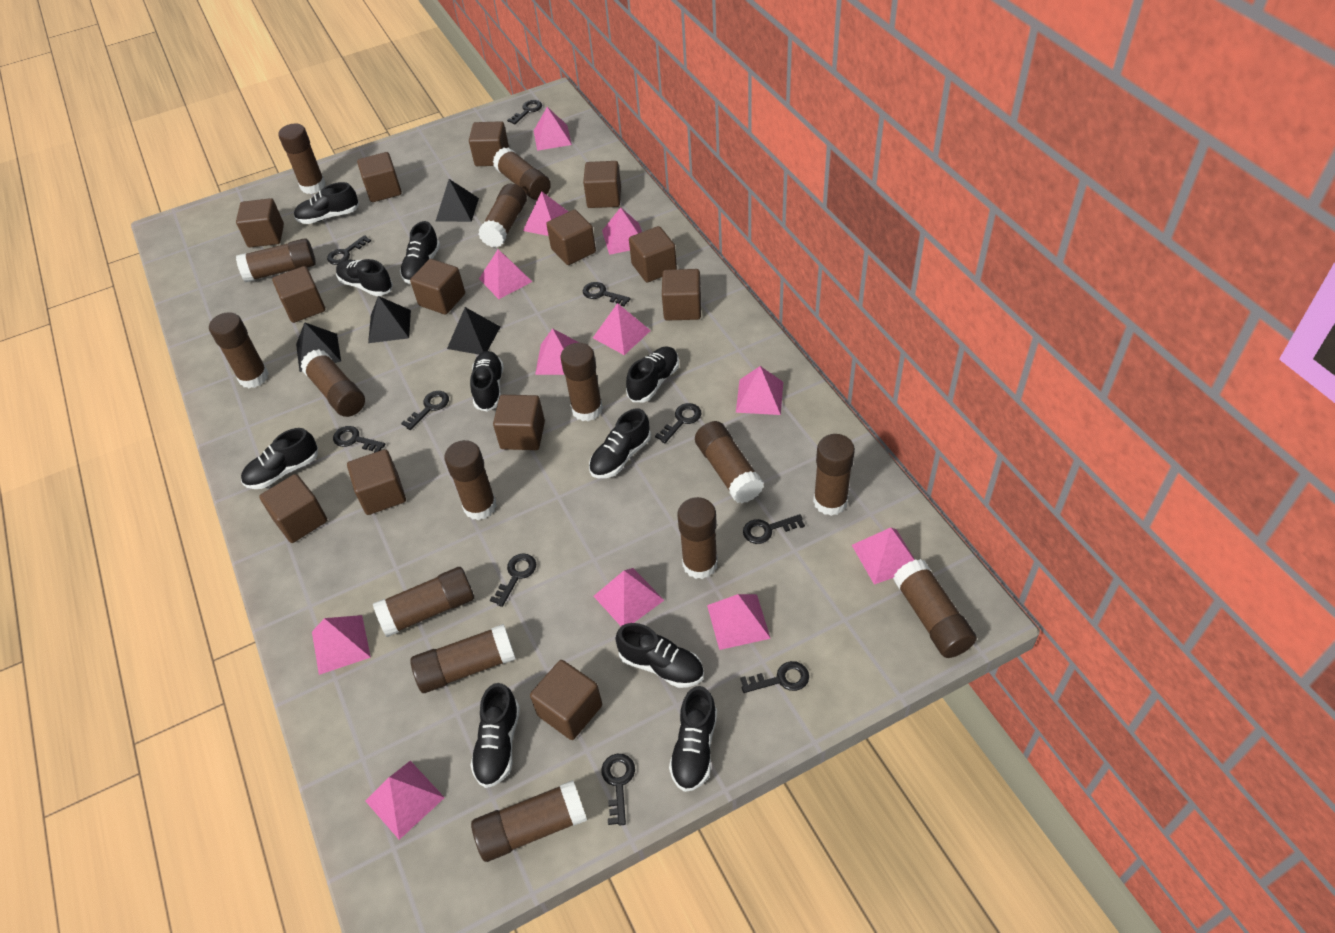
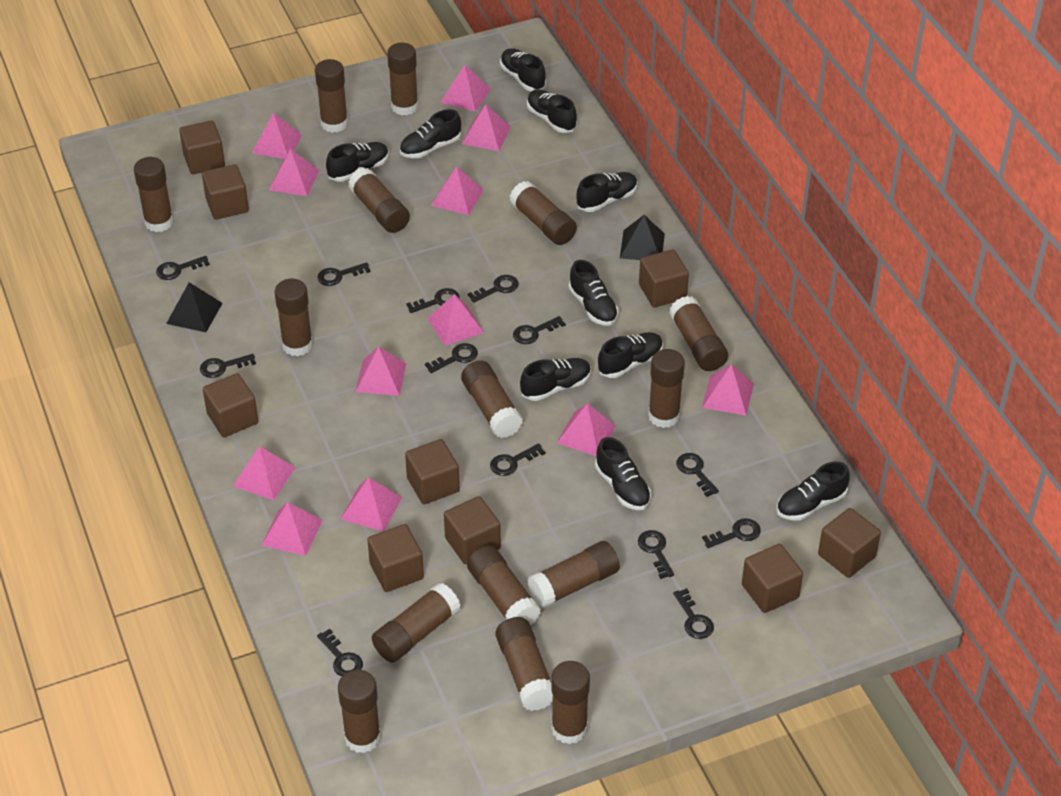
black key: [327,235,371,265] [333,426,385,453] [401,391,449,430] [490,553,536,607] [507,100,542,124] [583,282,631,306] [601,754,635,826] [655,403,702,443] [740,661,809,693] [743,514,805,544] = 10 -> [156,256,210,280] [200,354,256,378] [317,262,371,286] [317,629,363,677] [406,288,460,313] [425,343,478,373] [468,275,519,303] [490,443,545,476] [513,316,565,344] [638,530,674,579] [673,588,714,639] [676,453,719,497] [702,518,761,548] = 13
black pyramid: [296,322,341,372] [368,296,411,343] [436,179,479,222] [447,307,500,355] = 4 -> [166,282,223,332] [620,215,665,260] = 2
brown cube: [236,198,284,247] [259,474,327,543] [272,266,325,323] [347,449,406,515] [357,152,402,202] [410,259,465,315] [469,121,509,166] [493,395,545,450] [530,660,602,740] [546,209,596,265] [583,161,621,208] [629,226,677,283] [662,269,701,321] = 13 -> [179,121,225,174] [202,164,249,220] [203,373,258,437] [367,524,424,592] [405,439,460,504] [444,496,501,564] [639,249,689,307] [742,544,803,613] [818,508,881,578] = 9

